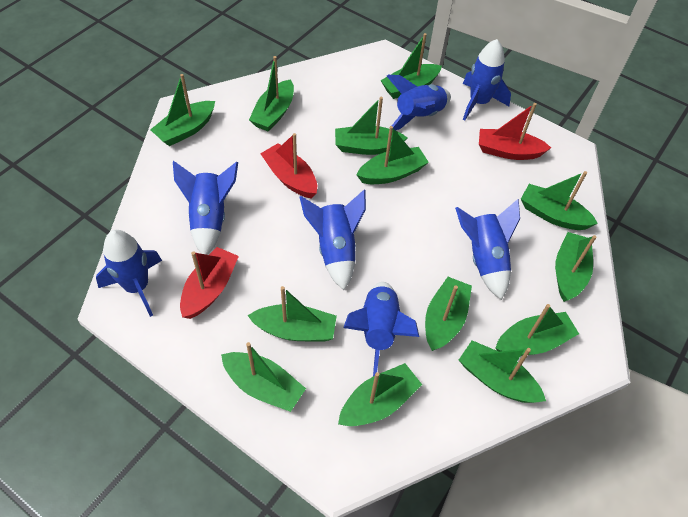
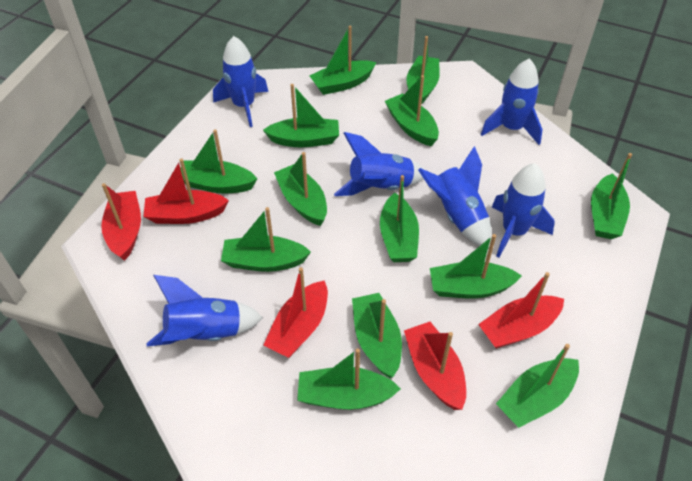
blue rocket: [96,230,162,317] [173,161,238,255] [300,190,366,290] [343,282,419,376] [387,75,451,131] [455,199,520,300] [463,39,511,120] = 7 -> [146,275,263,346] [213,36,269,127] [334,132,424,196] [418,146,492,249] [480,58,543,145] [492,163,555,257] = 6
red boat: [180,247,239,319] [260,133,317,199] [479,103,551,160] = 3 -> [101,183,141,261] [143,158,229,224] [263,267,328,358] [404,322,466,410] [478,272,564,349] = 5

